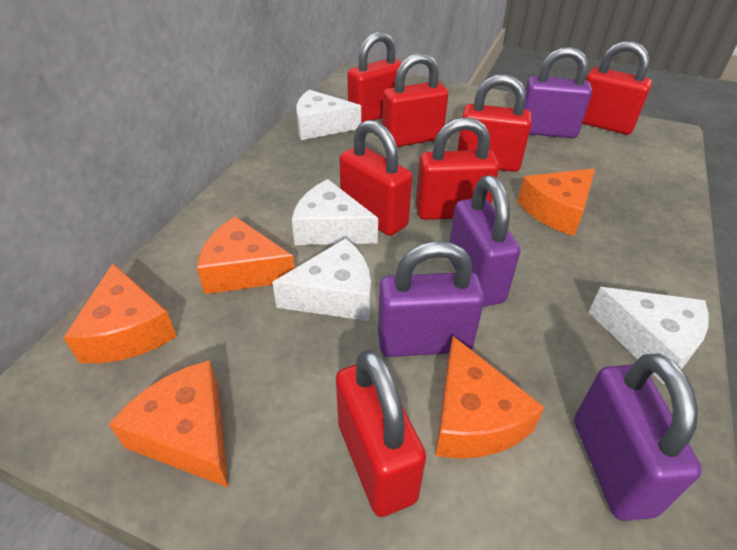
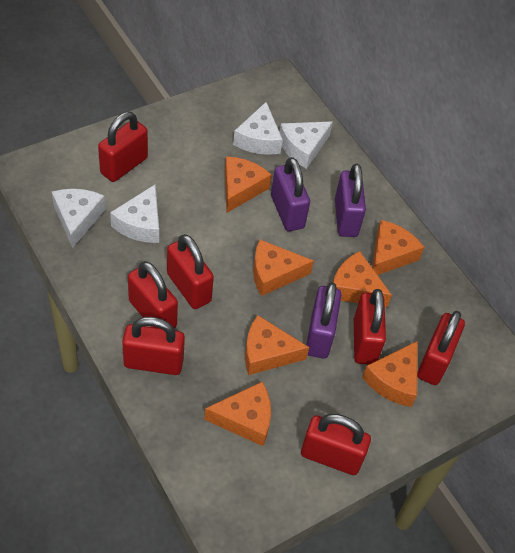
orange cheese: [64,263,177,363] [109,360,229,488] [197,216,295,294] [435,336,545,459] [517,169,595,236] = 5 -> [204,381,271,446] [225,156,272,213] [245,315,309,375] [253,240,314,296] [333,251,392,307] [362,341,418,407] [372,220,424,275] = 7
purple padlock: [378,241,484,357] [449,175,521,307] [524,47,592,138] [574,353,702,521] = 4 -> [271,157,310,231] [306,282,342,359] [335,163,366,237] = 3

